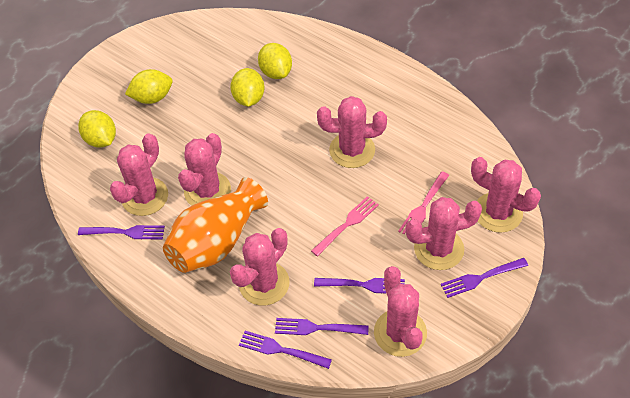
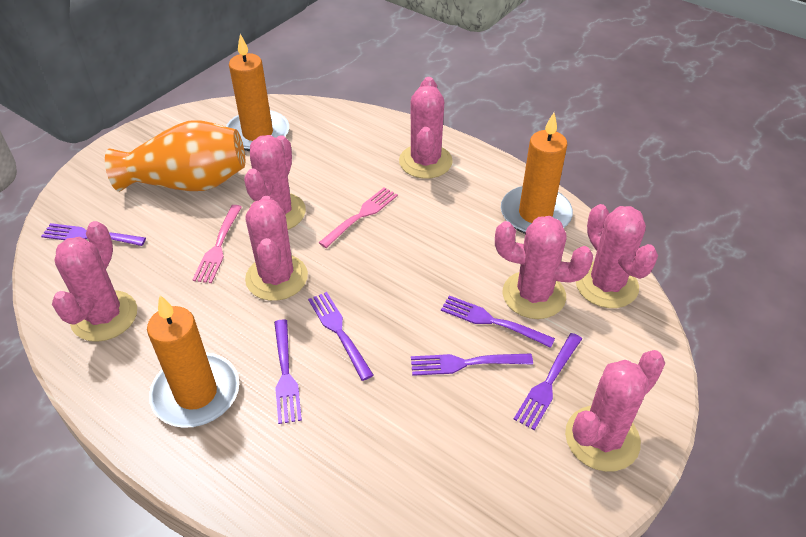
orange candle: none = 0 -> [147,295,239,428] [226,34,289,151] [501,113,573,234] = 3
purple fork: [78,225,165,239] [239,331,332,369] [275,318,369,335] [314,278,405,293] [441,258,528,298] = 5 -> [41,223,146,246] [274,319,302,424] [308,292,374,381] [411,354,533,376] [441,295,555,348] [514,333,582,430] = 6
yellow lemon: [78,110,116,148] [125,69,173,104] [230,68,265,107] [258,43,292,79] = 4 -> none = 0

